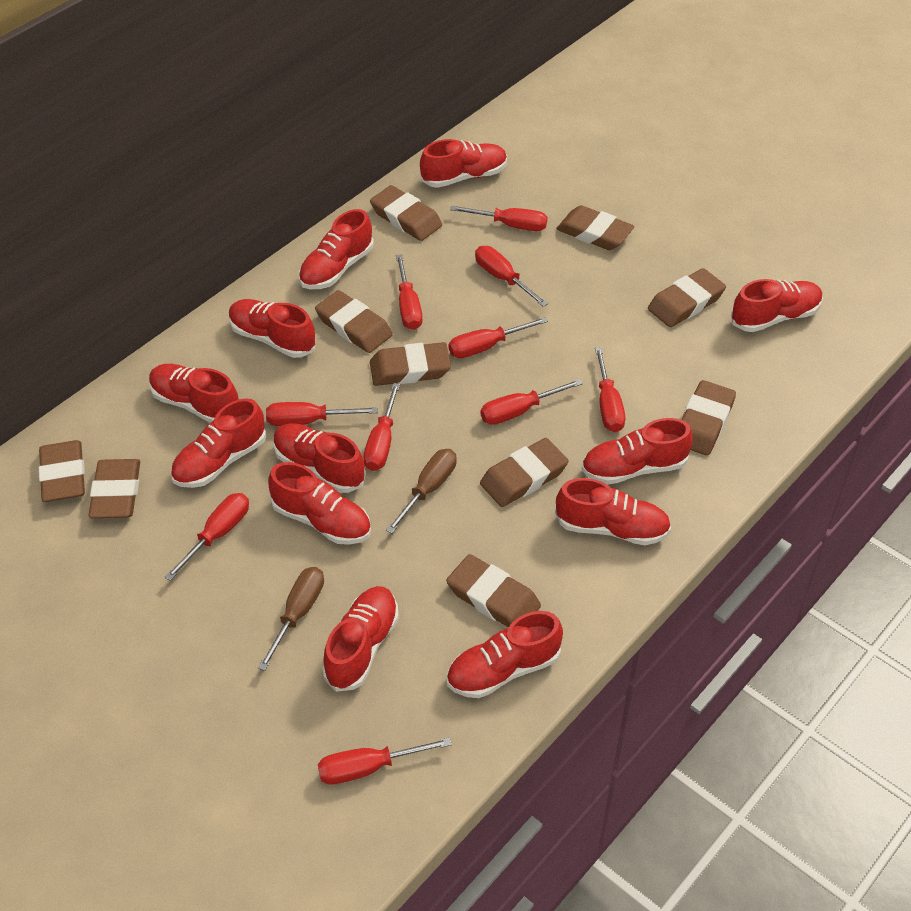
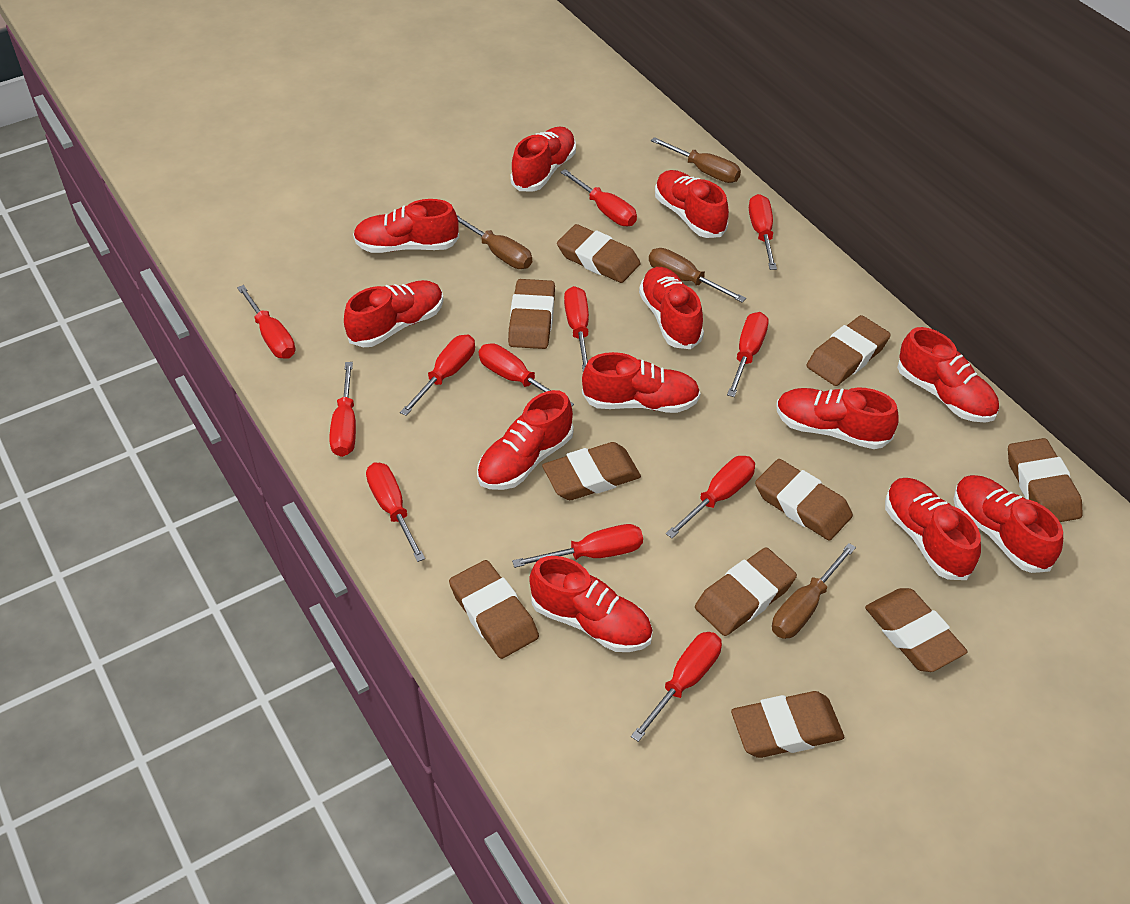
brown screwdriver: [258,567,324,671] [386,449,457,534] = 2 -> [457,215,532,269] [649,248,746,302] [651,137,741,183] [772,543,856,639] = 4
red screwdriver: [164,493,249,581] [266,402,378,426] [318,737,452,785] [363,383,400,471] [396,254,423,330] [449,317,548,358] [450,206,547,231] [475,246,548,307] [481,379,583,425] [595,347,625,432] = 10 -> [237,285,295,359] [329,362,356,457] [366,462,425,562] [400,335,475,416] [479,343,574,407] [512,524,643,568] [561,169,637,226] [564,286,589,372] [631,632,722,742] [666,456,755,538] [727,312,769,397] [749,194,777,270] = 12

